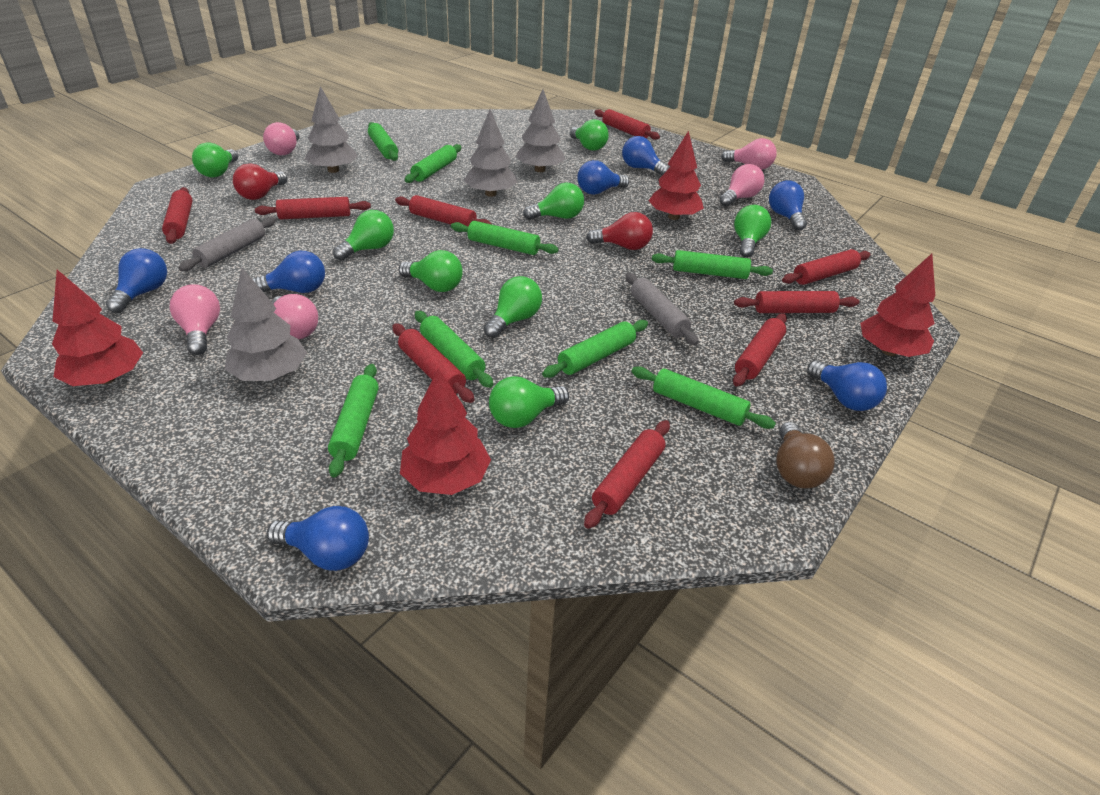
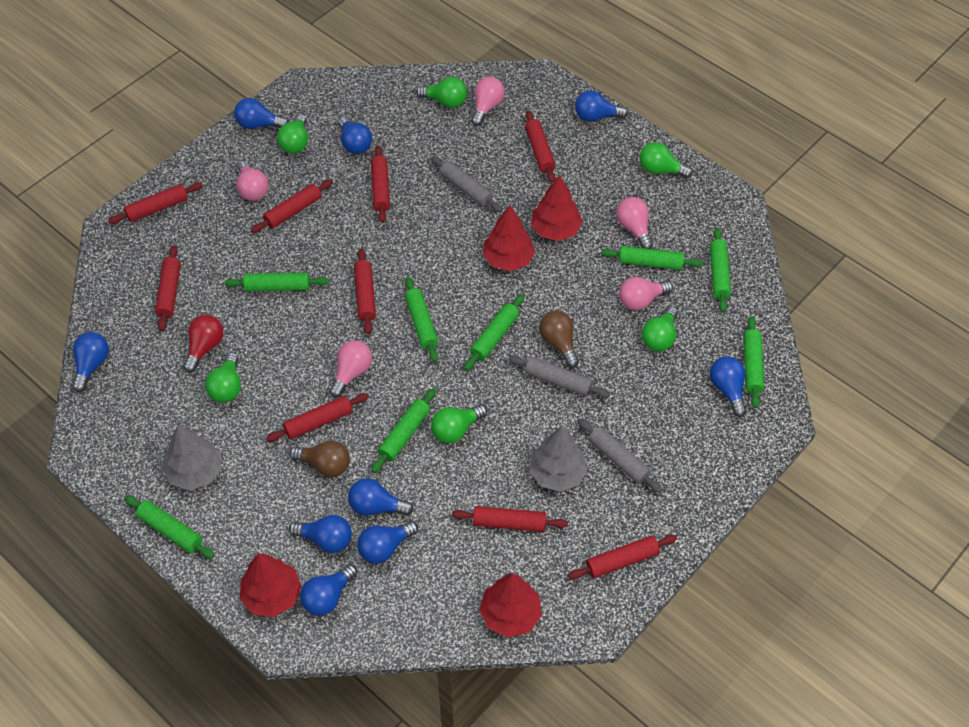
blue light bulb: [106,248,167,313] [253,251,325,293] [267,506,369,571] [577,160,629,195] [622,136,670,176] [769,180,807,231] [807,360,887,411] = 7 -> [72,332,109,392] [234,98,289,129] [289,515,352,553] [300,564,357,616] [338,117,372,154] [348,478,414,516] [357,521,418,564] [575,91,628,122] [710,356,747,417] = 9
brown light bulb: [776,422,835,488] = 1 -> [289,441,350,477] [539,311,579,368] = 2
green light bulb: [192,142,238,177] [333,210,394,261] [399,250,463,292] [484,276,542,338] [489,376,569,428] [523,183,584,220] [570,119,609,151] [734,205,771,258] = 8 -> [205,352,241,403] [277,114,308,154] [416,77,467,108] [431,404,487,443] [639,142,693,179] [642,306,678,352] = 6
grey rolling pin: [178,217,276,271] [626,273,699,345] = 2 -> [431,156,503,212] [508,355,610,398] [578,418,663,493] = 3
grey tree: [225,268,307,381] [304,86,358,173] [464,109,517,197] [515,89,565,172] = 4 -> [162,425,221,491] [529,427,588,492] = 2
red light bulb: [233,163,287,200] [586,212,653,250] = 2 -> [183,315,223,373] = 1

